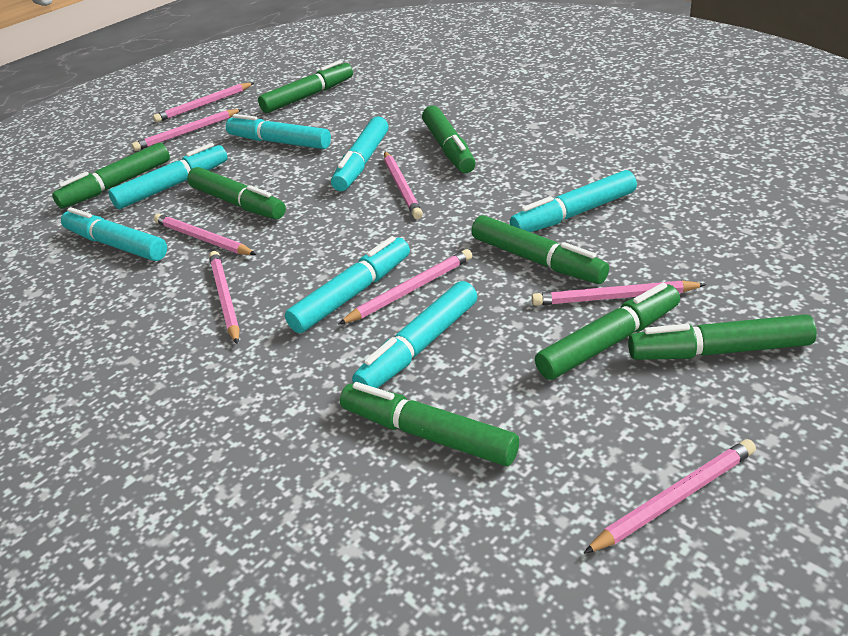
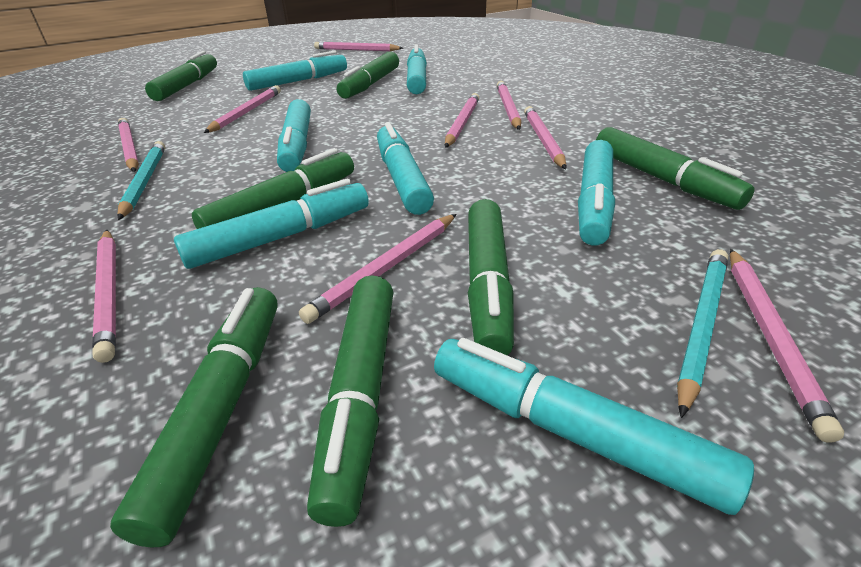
green marker: [52,143,170,209] [187,167,286,219] [258,60,353,113] [340,382,519,466] [422,106,476,173] [472,215,609,284] [535,283,680,380] [628,314,817,360] = 8 -> [110,287,278,547] [145,51,217,101] [192,148,354,229] [307,276,394,527] [337,51,399,99] [468,199,514,356] [596,127,754,210] = 7
pink pencil: [132,109,242,151] [153,83,254,122] [153,213,256,255] [209,251,240,344] [338,249,472,325] [384,152,423,219] [532,281,707,306] [583,439,756,554] = 8 -> [92,230,116,363] [118,118,139,172] [204,85,281,133] [299,214,456,324] [314,42,403,51] [445,93,479,148] [497,81,521,130] [524,106,567,169] [730,249,844,443] = 9
turquoise pencil: none = 0 -> [117,141,165,220] [677,249,728,418] = 2

